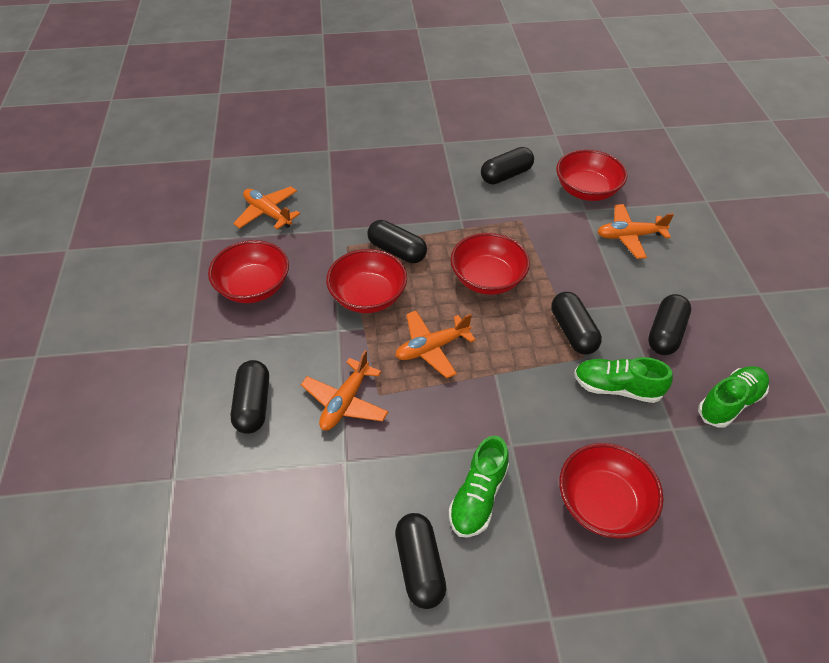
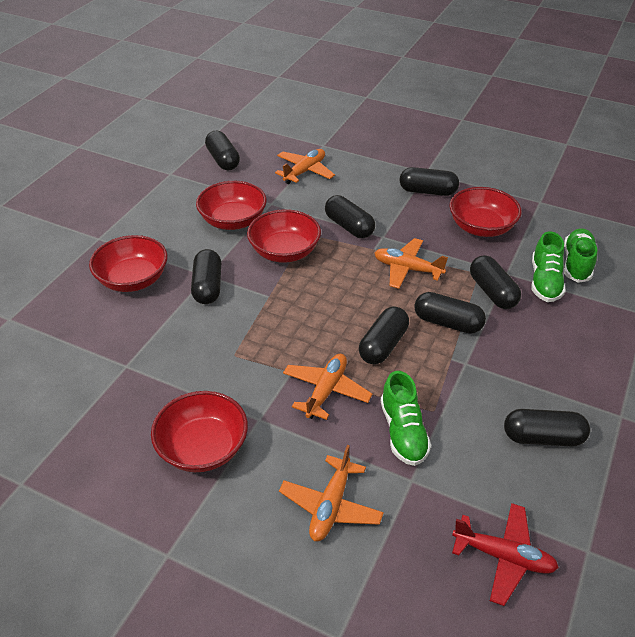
black capsule: [231,360,269,434] [367,220,427,263] [395,513,446,609] [481,147,534,184] [551,292,602,355] [648,294,691,355] = 6 -> [191,249,221,304] [205,131,240,170] [325,195,375,238] [359,307,409,364] [400,167,459,196] [414,292,486,334] [470,255,521,309] [504,409,590,447] = 8
red plane: none = 0 -> [452,503,559,606] = 1

